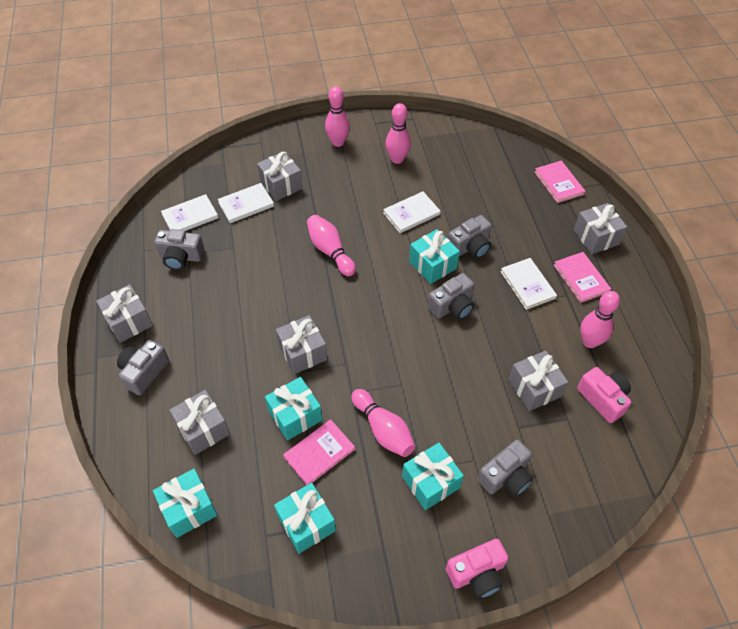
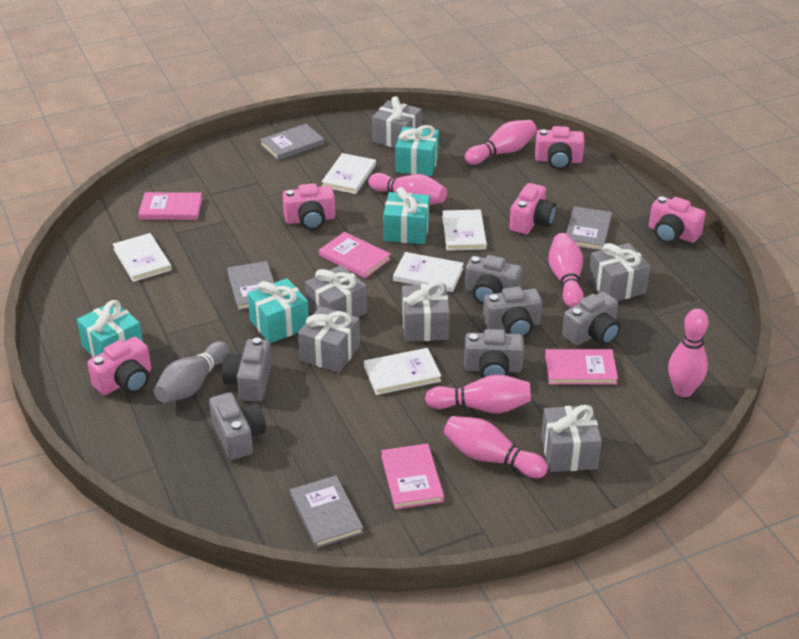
grey book: none = 0 -> [227,261,274,310] [260,124,324,160] [290,476,364,548] [566,206,612,250] = 4
grey bowling pin: none = 0 -> [154,341,230,403] = 1
grey camera: [117,340,169,395] [155,229,204,270] [428,273,475,320] [448,215,492,259] [478,440,533,497] = 5 -> [209,392,266,460] [222,337,272,402] [464,329,524,378] [465,255,522,305] [483,286,542,338] [562,292,620,346] = 6
pink book: [283,419,355,485] [534,161,585,203] [554,252,611,303] = 3 -> [138,192,202,220] [319,232,391,278] [381,444,444,509] [545,349,618,385] = 4
pink bowling pin: [307,215,356,276] [325,86,350,147] [351,389,415,457] [385,103,411,164] [580,291,620,348] = 5 -> [368,173,447,205] [425,374,531,413] [443,416,548,478] [465,120,537,165] [548,233,584,308] [668,309,709,397] = 6
pink camera: [446,539,509,599] [577,367,631,423] = 2 -> [87,337,152,395] [283,183,335,230] [509,183,556,234] [535,126,585,170] [649,196,706,244] = 5
turquoise gift: [153,469,218,538] [265,377,322,441] [274,483,336,554] [402,443,464,510] [409,229,460,284] = 5 -> [77,300,143,357] [247,278,309,343] [383,187,430,244] [396,125,439,176] = 4
white book: [161,194,218,231] [218,183,274,223] [383,191,441,233] [500,258,557,310] = 4 -> [113,233,172,282] [321,153,376,194] [364,348,441,395] [393,252,464,292] [442,210,487,251] = 5

